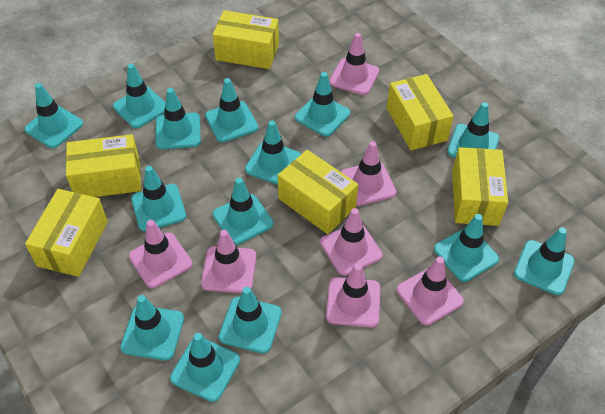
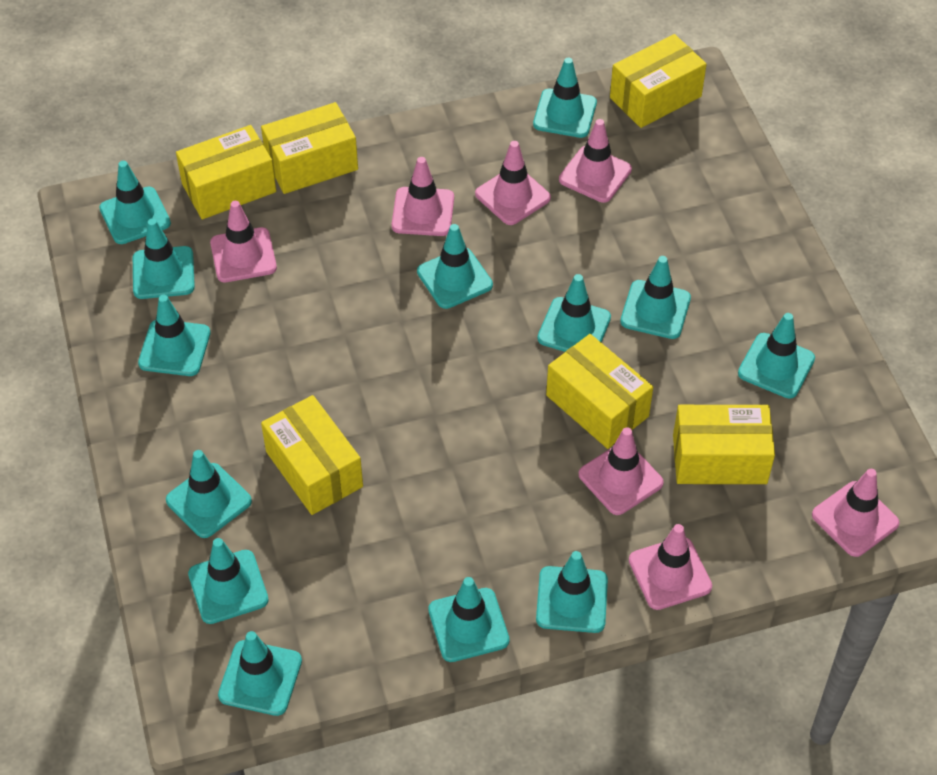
turquoise traffic cone: [24,83,83,148] [113,64,166,128] [120,295,184,361] [131,166,186,231] [155,88,201,149] [170,333,240,402] [205,78,258,142] [213,178,273,245] [219,287,282,353] [245,121,301,185] [295,72,350,137] [434,214,499,282] [447,102,499,158] [514,227,575,295] = 14 -> [99,161,171,244] [133,218,195,299] [138,295,211,376] [166,450,252,538] [188,538,269,624] [218,631,302,716] [417,224,493,309] [428,577,509,662] [533,58,597,138] [536,551,608,633] [537,274,611,352] [620,256,691,339] [738,313,815,399] = 13

